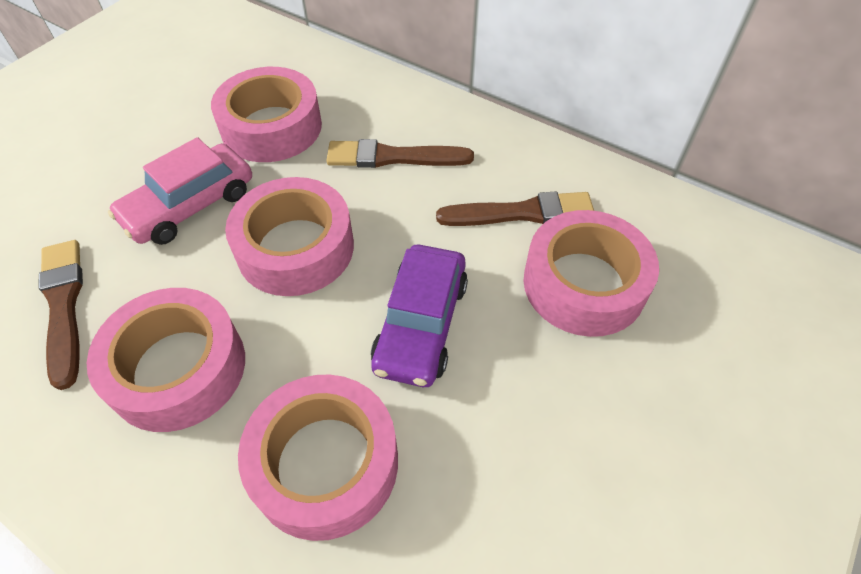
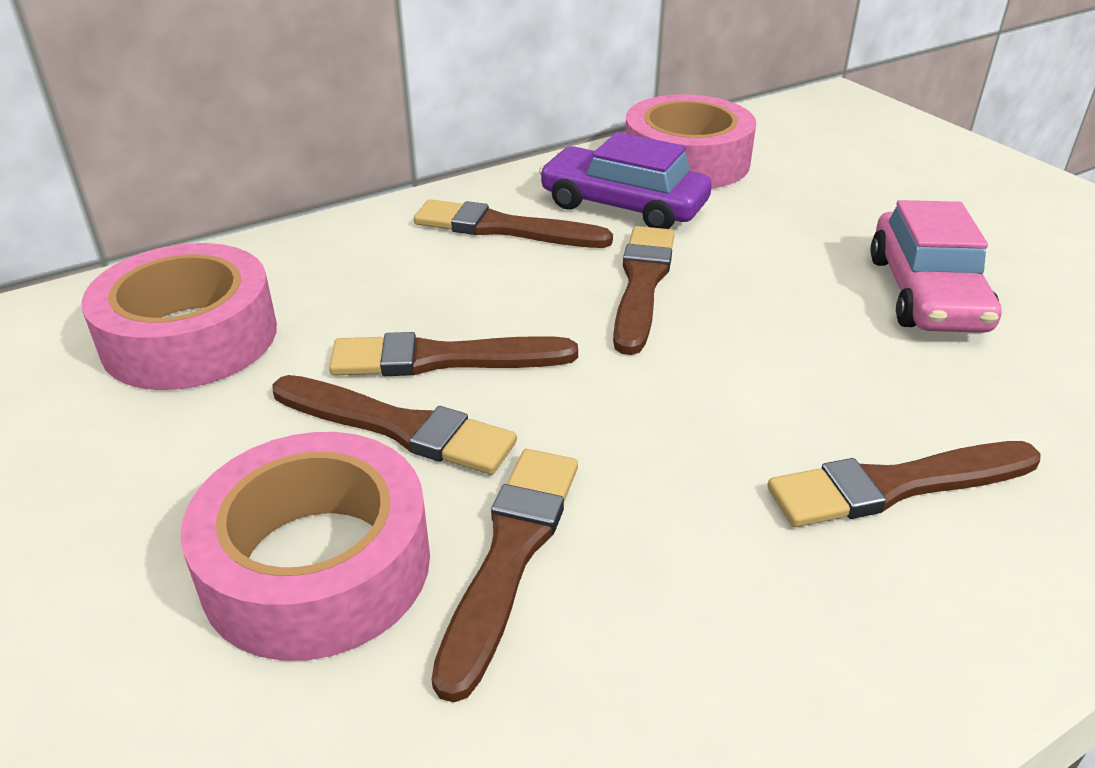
brown brush: [39,240,83,390] [326,139,474,168] [436,192,594,226] = 3 -> [272,375,517,475] [329,332,578,376] [414,199,613,248] [432,449,578,703] [613,226,675,355] [768,441,1041,527] = 6
pink tape: [87,288,245,432] [211,67,322,162] [225,177,354,296] [238,375,398,541] [524,210,659,337] = 5 -> [82,243,277,390] [180,432,430,661] [625,94,756,189] = 3

